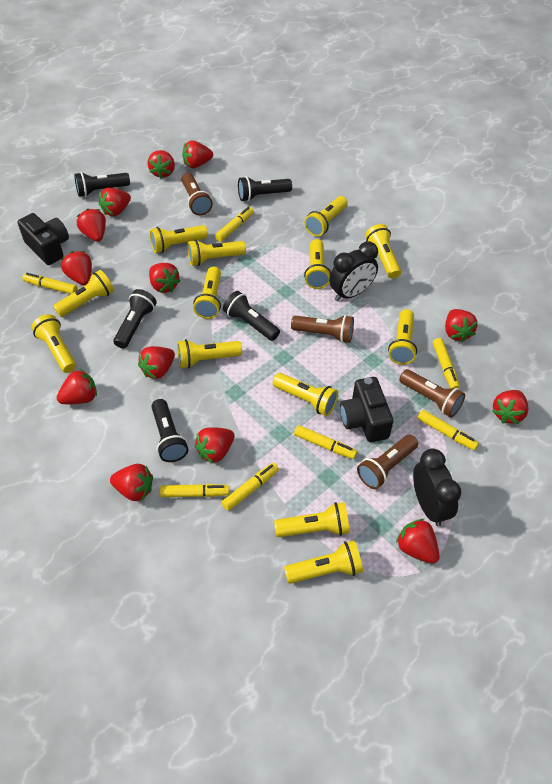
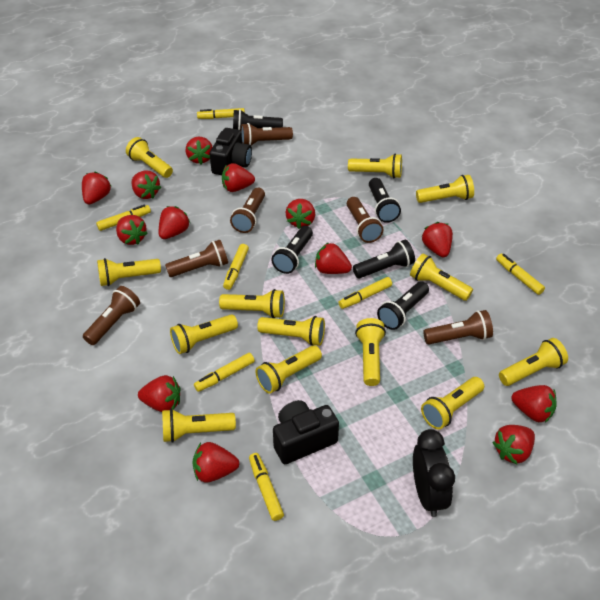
black clock: [329,241,378,301] [413,449,461,527] = 2 -> [413,429,455,517] = 1
brown flashlight: [181,173,213,215] [291,315,354,343] [357,435,418,489] [399,369,465,418] = 4 -> [83,286,140,345] [165,240,228,277] [230,188,265,233] [241,123,293,145] [347,197,383,243] [423,310,493,344] = 6

